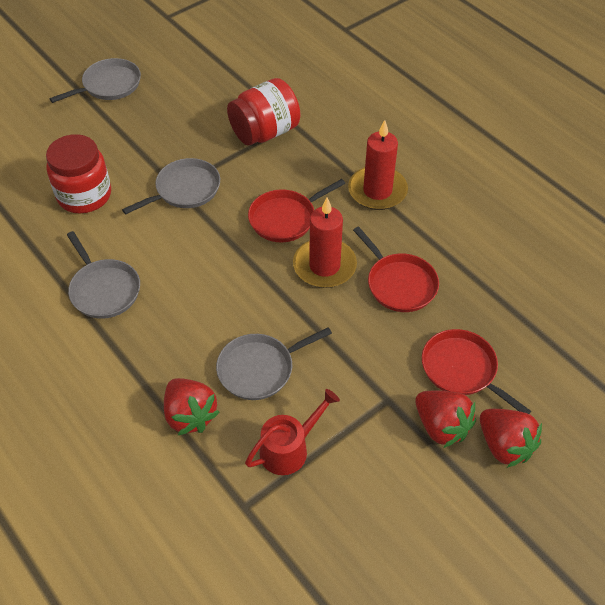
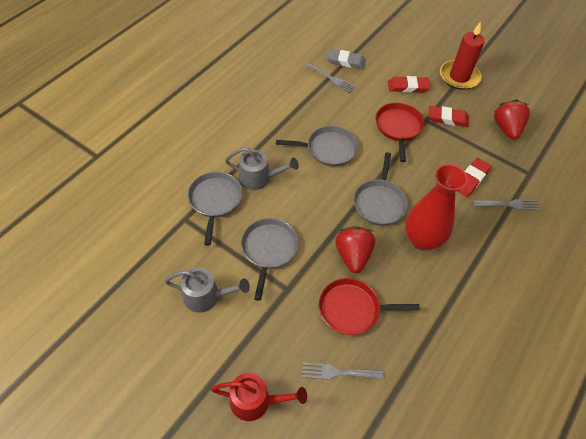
grey eraser: none = 0 -> [326,49,366,69] = 1
grey fork: none = 0 -> [302,363,384,380] [305,63,356,93] [473,199,540,210] = 3
grey watering can: none = 0 -> [165,267,250,313] [225,147,299,190] = 2
red candle: [293,197,357,288] [348,120,408,210] = 2 -> [440,22,485,90] = 1
red eraser: none = 0 -> [388,76,430,93] [429,106,469,127] [458,158,491,197] = 3
red jar: [46,134,111,213] [227,78,300,146] = 2 -> none = 0
red pan: [248,179,345,242] [353,226,439,312] [422,329,531,414] = 3 -> [319,278,420,335] [376,103,424,162] = 2
red strawberry: [164,378,220,435] [416,390,476,448] [480,409,542,468] = 3 -> [335,226,375,273] [494,99,530,140] = 2
red vase: none = 0 -> [405,164,468,250] = 1

